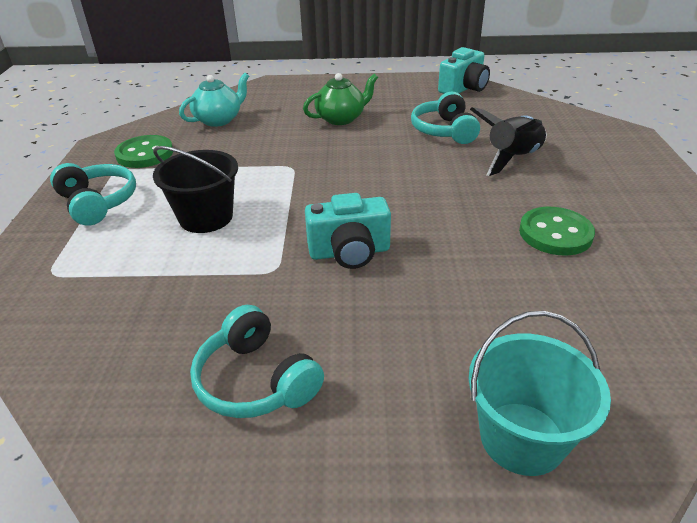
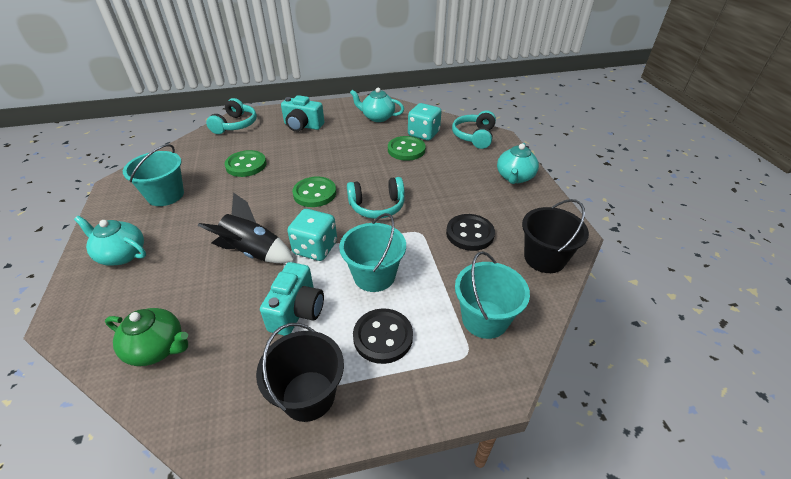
black bucket: [153,146,238,233] = 1 -> [256,323,344,422] [522,199,589,273] = 2
black button: none = 0 -> [353,308,413,364] [446,214,495,251] = 2
green button: [114,135,173,168] [519,207,595,256] = 2 -> [225,150,266,177] [292,177,336,207] [388,136,426,161] = 3
turquoise bucket: [468,311,611,476] = 1 -> [123,144,184,206] [339,213,406,292] [455,251,530,339] = 3
turquoise dice: none = 0 -> [287,209,337,261] [408,103,442,141] = 2
turquoise teapot: [179,73,249,127] = 1 -> [74,216,146,266] [350,88,404,122] [497,143,539,184] = 3

